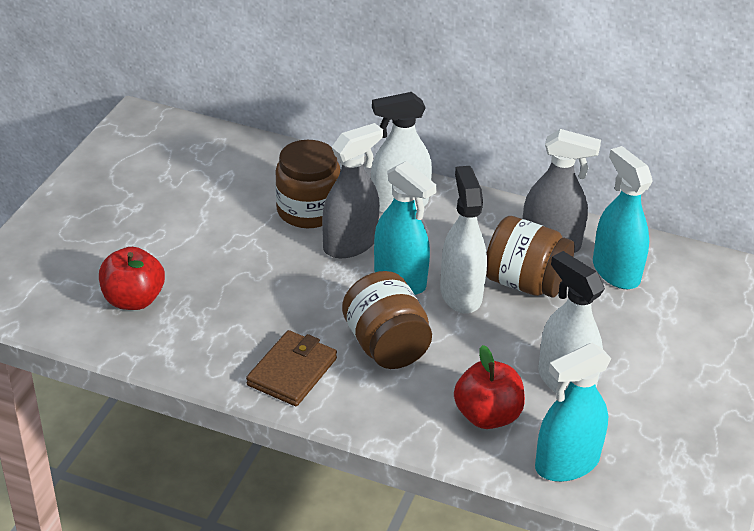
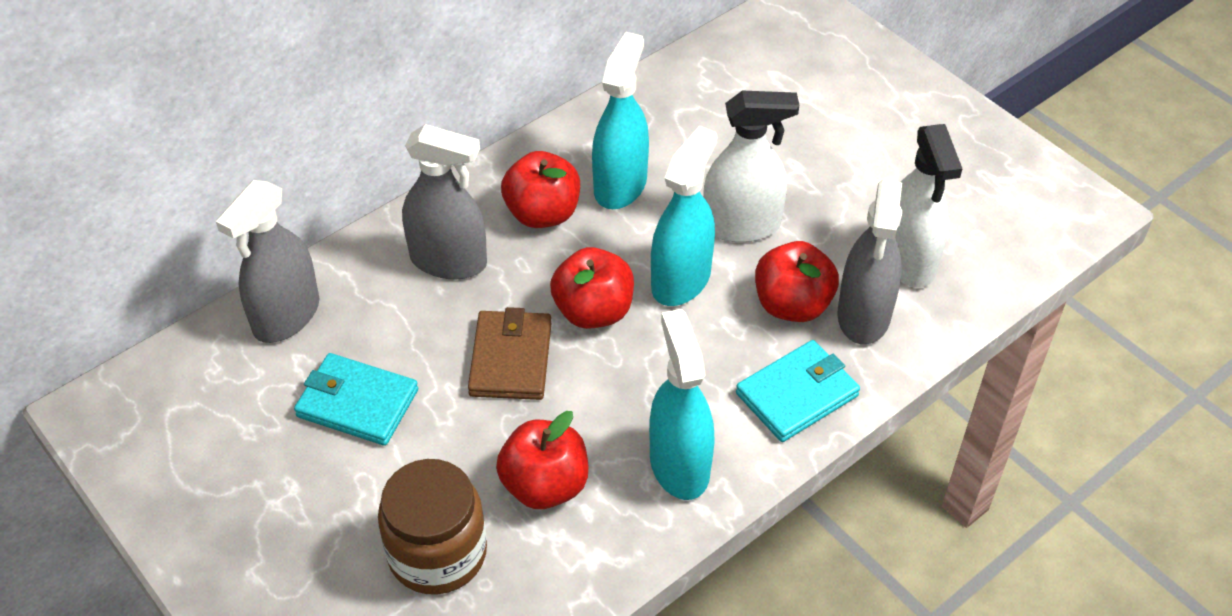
brown jar: [275,140,341,228] [342,271,432,369] [486,216,575,298] = 3 -> [378,459,487,595] = 1
grey spray bottle: [322,123,383,258] [523,129,601,253] = 2 -> [216,180,319,343] [402,124,487,279] [837,180,902,345] = 3
red apple: [99,247,165,310] [454,345,525,429] = 2 -> [496,411,588,509] [501,151,580,228] [550,247,634,329] [755,241,839,322] = 4
turquoise wallet: none = 0 -> [294,353,418,446] [736,340,860,442] = 2
white spray bottle: [371,92,432,213] [440,166,487,314] [538,251,605,393] = 3 -> [703,91,799,242] [895,124,962,288] = 2

